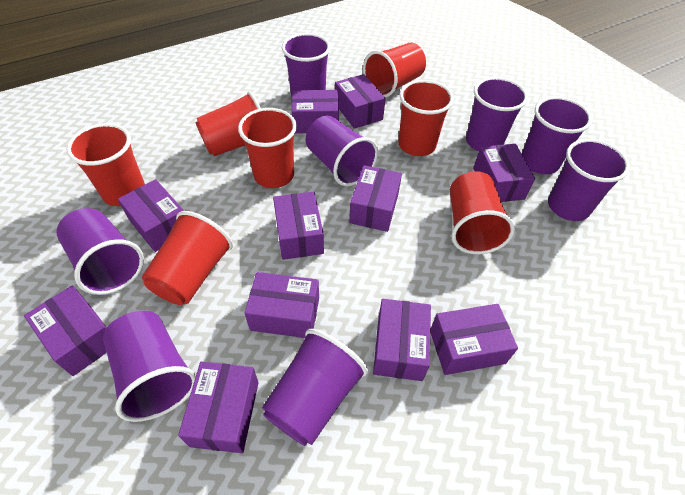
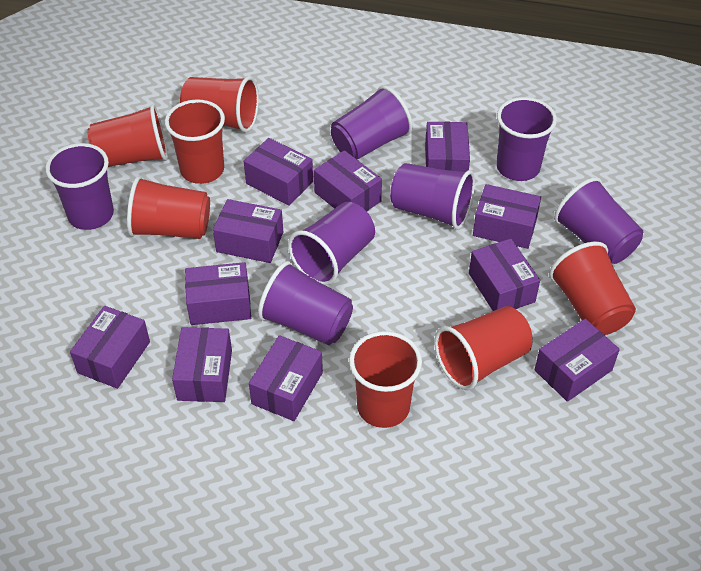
purple cup: [57,208,144,295] [103,311,196,422] [262,329,368,446] [282,33,331,97] [306,116,378,186] [466,77,528,151] [522,97,592,174] [548,139,630,221] = 8 -> [45,143,114,230] [258,261,353,345] [288,202,375,285] [331,86,413,160] [390,163,475,230] [496,97,557,181] [554,177,643,264] = 7

